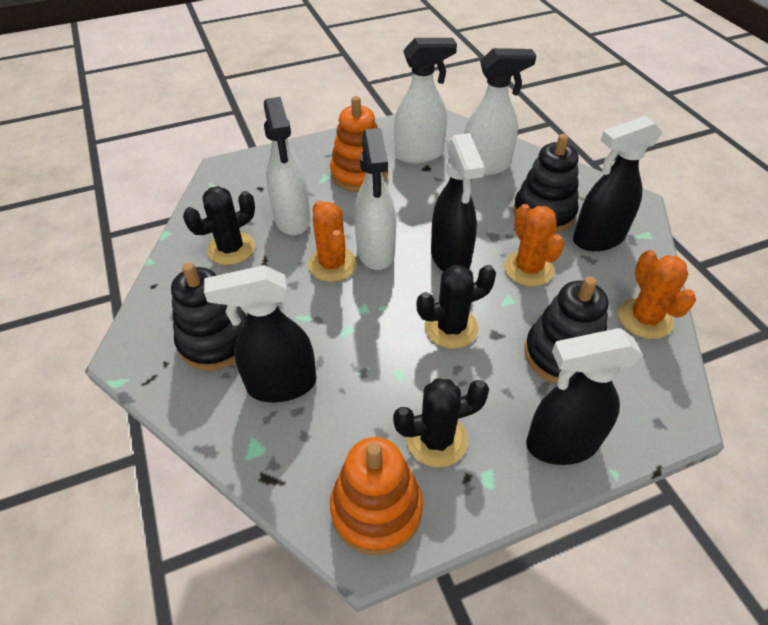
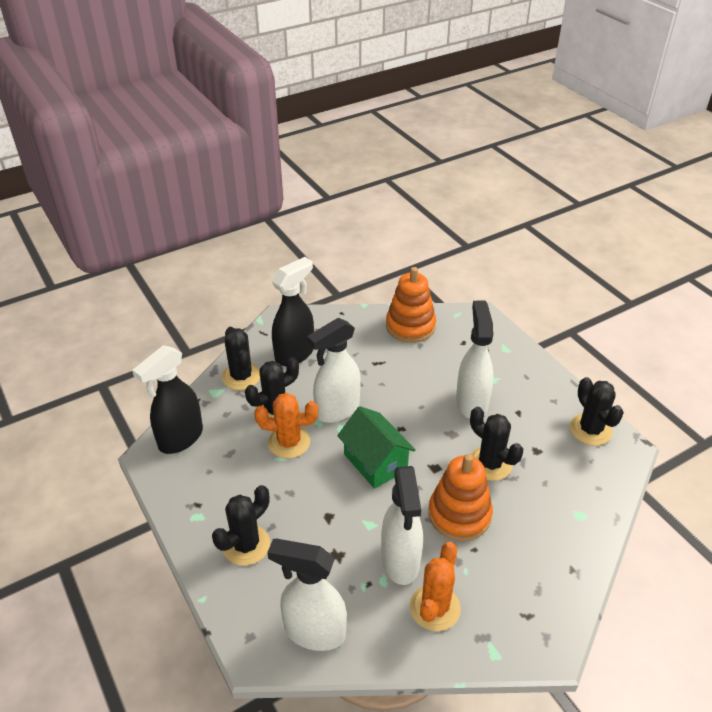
black cactus: [183,186,255,265] [393,378,489,467] [416,265,496,349] = 3 -> [212,485,270,566] [222,327,260,390] [245,357,299,418] [470,407,523,481] [570,377,624,446] = 5
black spray bottle: [204,265,316,402] [431,133,485,272] [526,328,643,465] [573,116,662,251] = 4 -> [132,345,203,454] [272,257,314,366] = 2
black stacking toy: [171,262,247,371] [513,134,579,233] [525,276,608,384] = 3 -> none = 0
green house: none = 0 -> [337,406,416,489] = 1
orange cactus: [308,200,357,282] [504,204,564,286] [618,250,696,339] = 3 -> [254,393,318,459] [410,542,461,631] = 2

